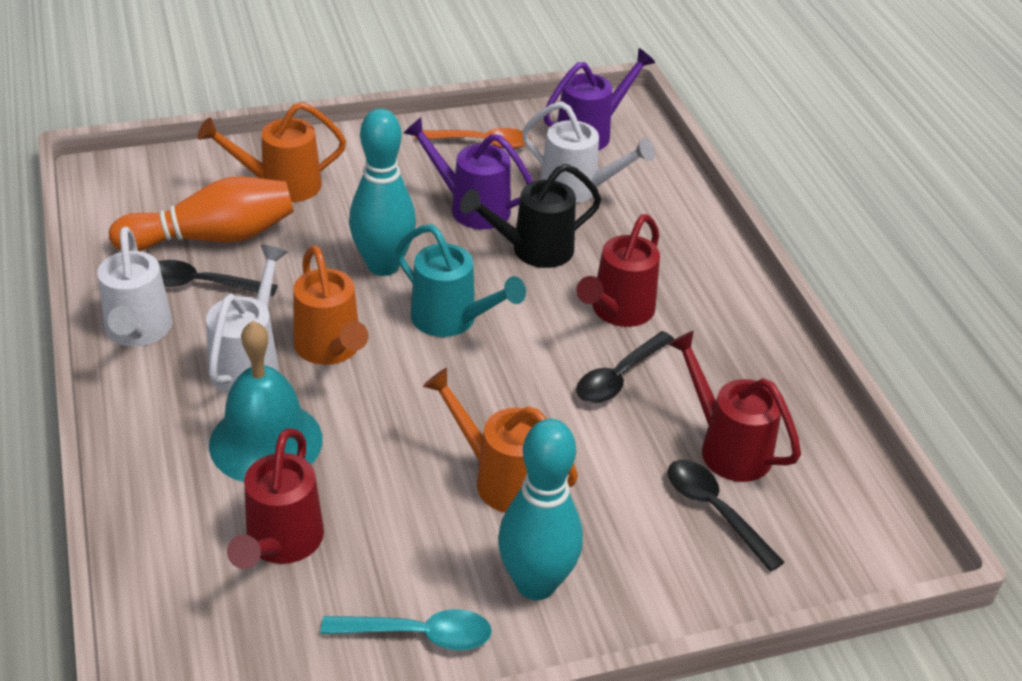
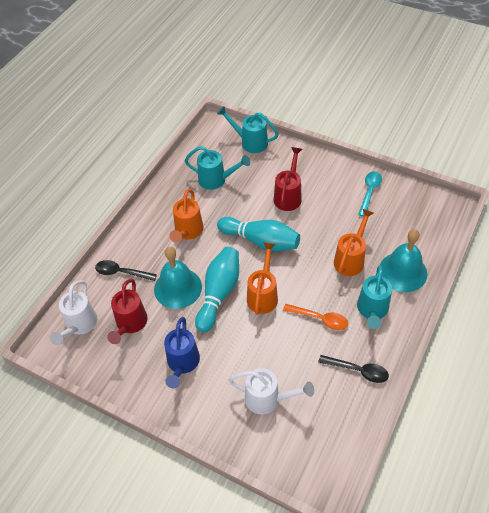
black spoon: [158,260,278,297] [576,331,674,403] [668,460,785,572] = 3 -> [95,260,157,281] [318,355,389,383] = 2
black watering can: [460,164,601,268] = 1 -> none = 0
blue watering can: none = 0 -> [164,317,200,388] = 1
orange bowling pin: [109,176,294,251] = 1 -> none = 0
purple watering can: [404,117,533,229] [544,48,655,150] = 2 -> none = 0
red watering can: [227,429,324,569] [576,214,660,327] [668,331,801,482] = 3 -> [107,279,148,344] [274,147,302,211] = 2
turquoise bell: [209,321,323,482] = 1 -> [154,247,202,309] [380,229,427,292] = 2
turquoise watering can: [395,224,526,337] = 1 -> [184,146,250,190] [217,106,279,153] [357,265,392,329] = 3
white watering can: [97,227,173,347] [206,245,287,394] [522,101,655,203] = 3 -> [50,280,97,345] [229,368,314,414] = 2

